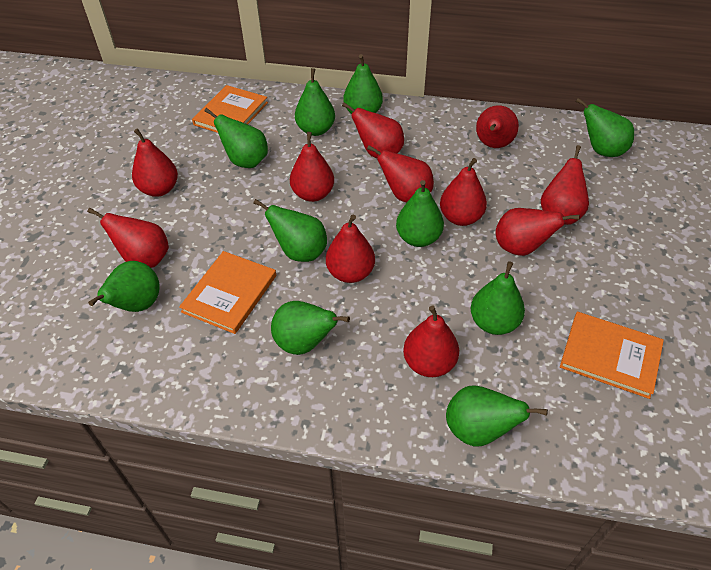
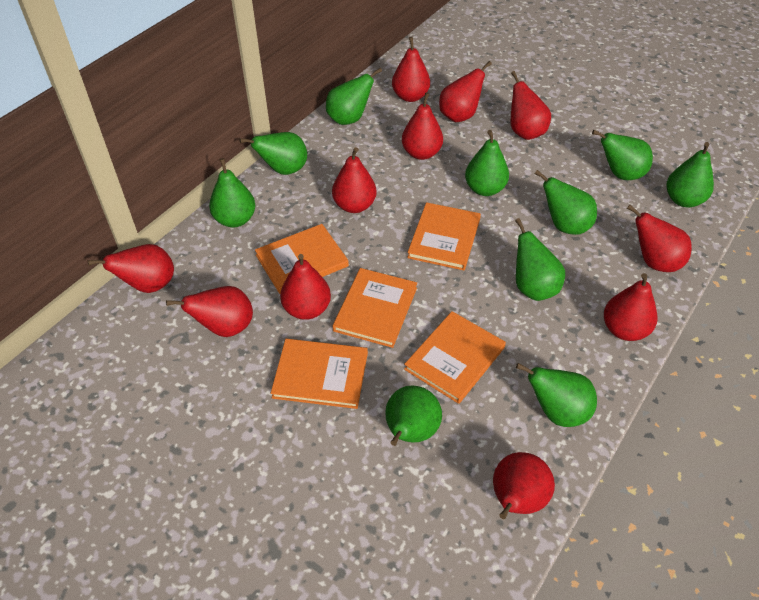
orange book: [179,251,276,334] [192,85,268,133] [560,312,664,399] = 3 -> [255,224,349,294] [271,339,368,409] [332,268,417,348] [404,311,506,404] [407,202,481,270] = 5

